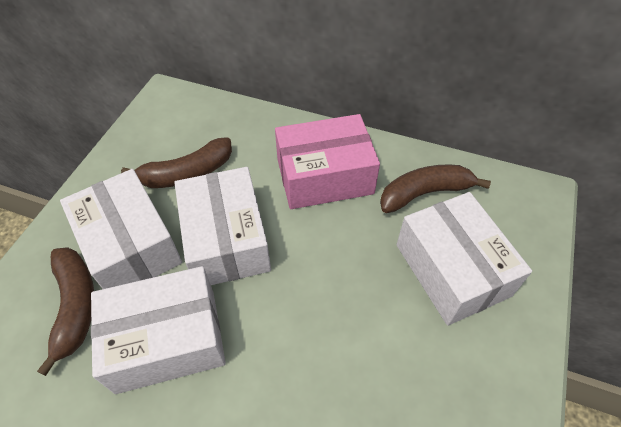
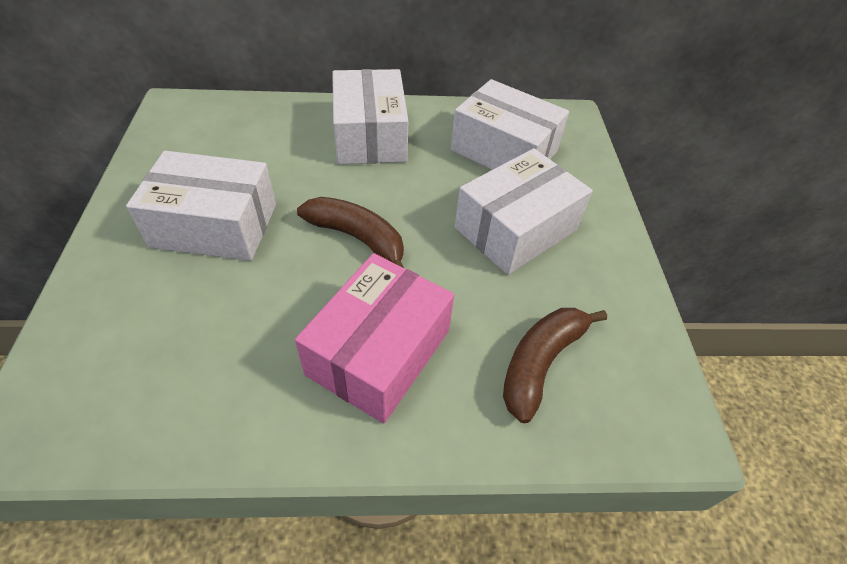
brown banana: [37,247,94,376] [121,137,232,188] [380,164,491,213] = 3 -> [297,197,404,268] [503,308,607,423] = 2

